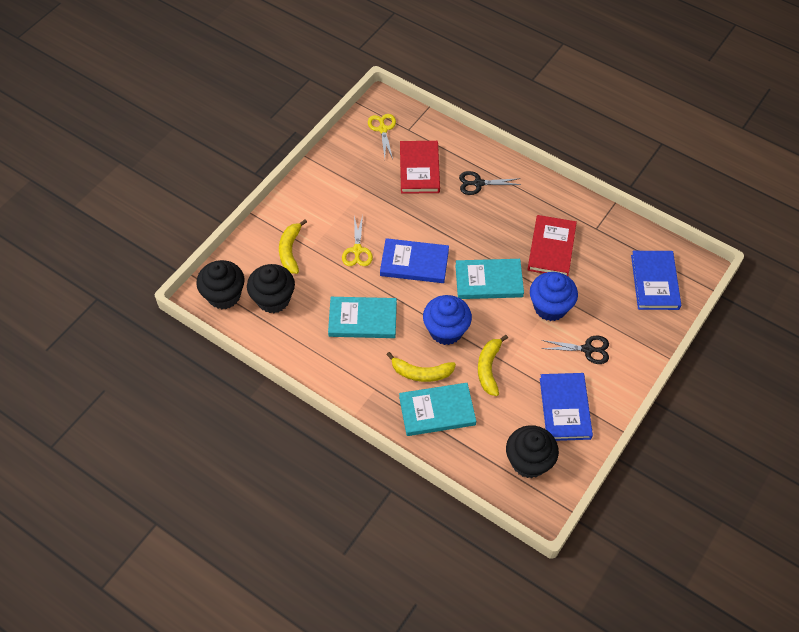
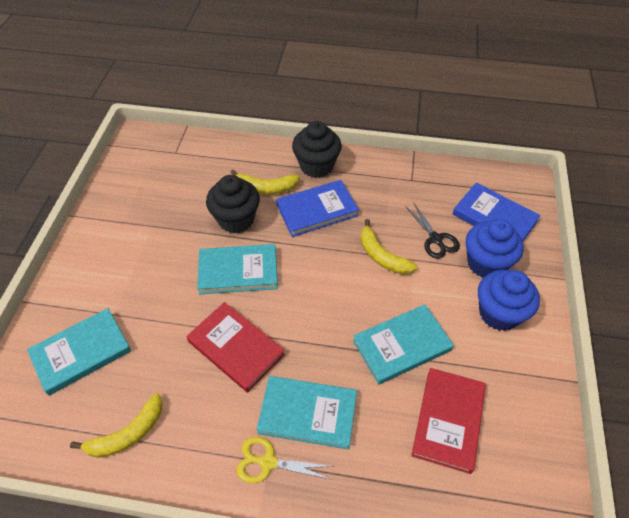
black cupcake: [196,260,245,309] [247,264,295,313] [506,425,559,478] = 3 -> [206,175,260,234] [292,121,342,178] = 2
black scissors: [459,171,521,195] [541,336,609,364] = 2 -> [405,202,460,259] = 1
blue book: [380,238,449,283] [540,373,593,441] [631,251,681,310] = 3 -> [276,180,359,237] [453,183,540,241] = 2
turquoise book: [328,297,397,338] [399,383,476,436] [455,259,524,299] = 3 -> [27,308,131,396] [197,244,278,294] [257,376,357,450] [353,304,454,385] = 4
yellow scissors: [342,215,373,266] [368,114,396,159] = 2 -> [236,437,334,483] = 1

